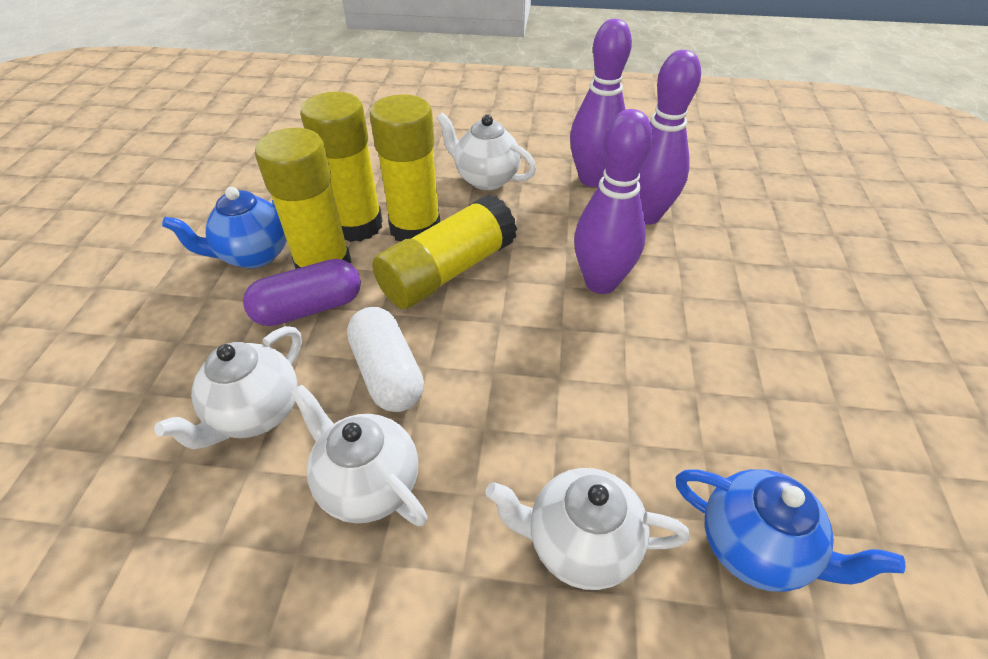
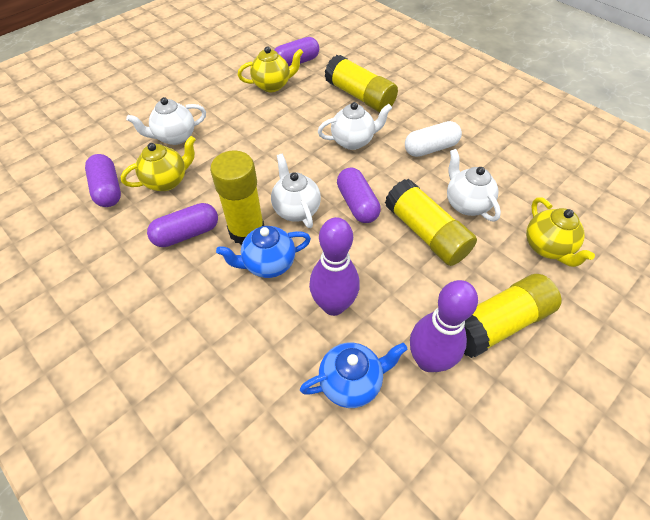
purple bowling pin: [570,19,632,187] [574,109,653,294] [639,50,701,225] = 3 -> [309,217,360,316] [410,280,478,372] = 2
purple capsule: [243,259,361,326] = 1 -> [85,154,121,207] [147,203,218,247] [274,37,319,66] [337,168,381,223] = 4
yellow teapot: none = 0 -> [121,136,196,191] [238,46,303,92] [526,197,595,267] = 3

